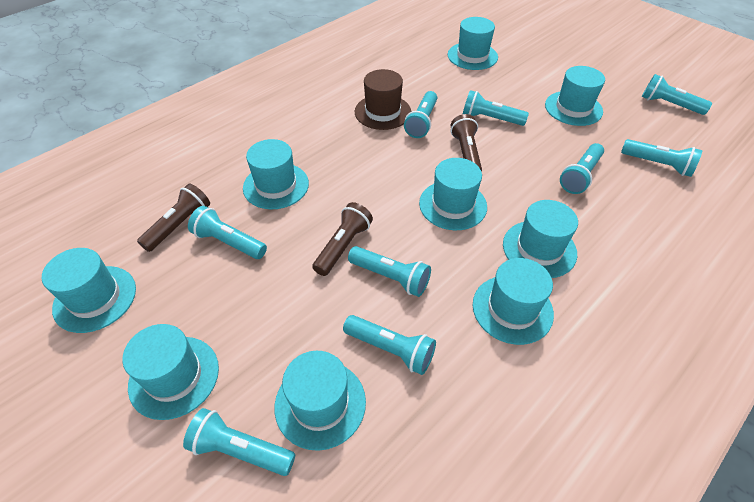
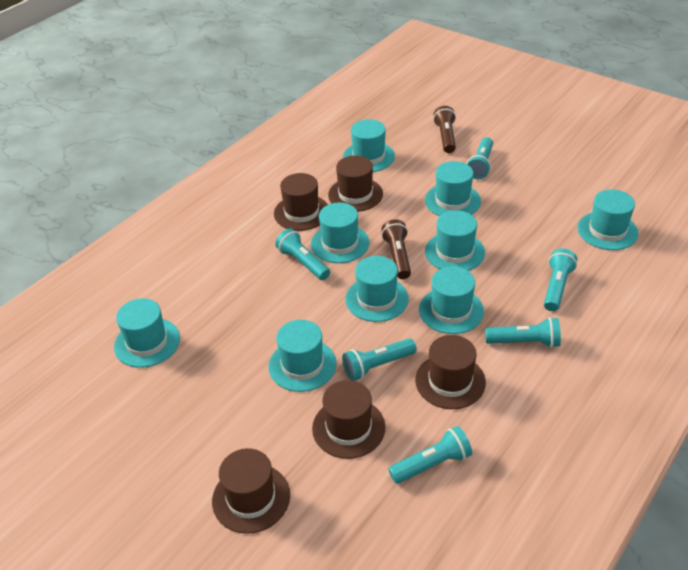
brown flashlight: [137,183,210,252] [312,202,373,276] [451,114,482,171] = 3 -> [381,219,411,279] [433,106,456,153] = 2
brown hat: [354,69,411,130] = 1 -> [212,448,290,534] [274,173,328,231] [312,380,385,459] [328,156,383,212] [415,335,486,409] = 5
turquoise flashlight: [183,408,296,476] [188,206,267,259] [343,315,436,375] [348,246,431,297] [404,91,437,138] [463,90,529,126] [560,143,604,194] [621,139,702,177] [642,74,712,115] = 9 -> [275,228,330,280] [342,338,417,381] [388,426,472,484] [467,137,493,179] [485,317,561,348] [544,249,577,311] = 6

